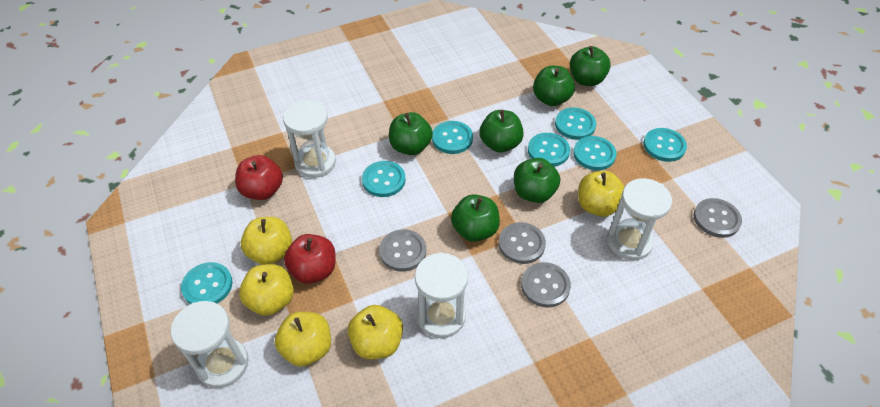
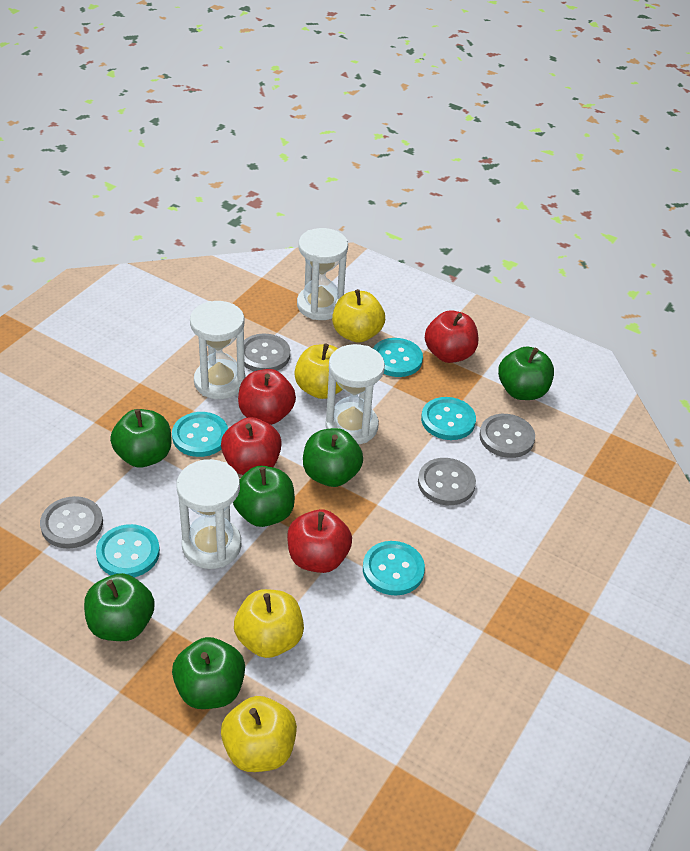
red apple: [235,155,283,200] [284,234,336,284] = 2 -> [221,417,282,475] [238,369,296,425] [287,509,352,573] [425,310,478,363] = 4
turquoise button: [181,262,233,304] [362,161,405,197] [432,121,473,154] [528,133,570,166] [555,108,596,140] [573,136,617,170] [643,128,687,162] = 7 -> [96,524,160,577] [172,412,228,457] [363,541,425,595] [373,338,423,377] [421,397,476,440] = 5
yellow apple: [239,264,294,316] [241,217,292,265] [275,312,331,367] [348,305,403,359] [578,171,624,217] = 5 -> [221,696,297,772] [234,589,304,658] [294,344,343,399] [332,289,385,343] = 4

